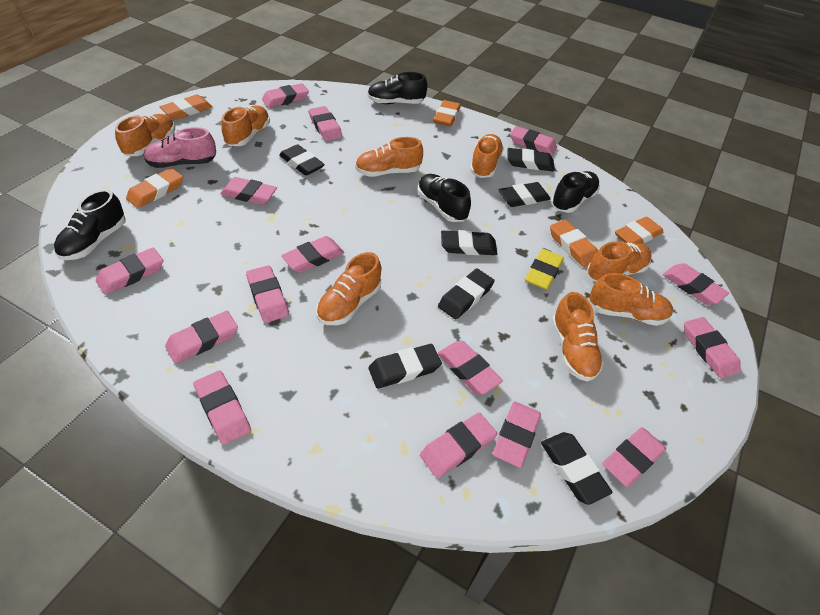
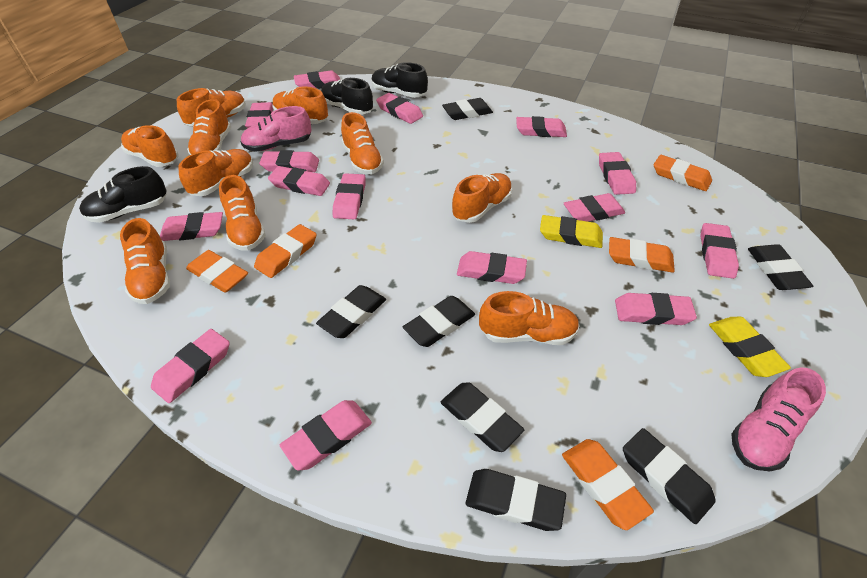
black shoe: [54,190,126,260] [367,72,428,104] [418,174,471,222] [551,171,600,213] = 4 -> [79,166,167,223] [321,78,373,115] [371,62,428,98] = 3
orange shoe: [115,114,175,156] [221,105,270,146] [316,252,381,325] [355,137,423,177] [470,134,504,178] [551,292,604,382] [587,241,652,282] [589,273,673,326] = 8 -> [120,218,170,304] [121,125,178,167] [177,88,246,127] [178,149,253,196] [187,99,231,155] [219,175,266,251] [272,86,328,124] [341,112,384,174] [452,173,512,223] [479,291,580,345] = 10
pink shoe: [144,127,216,168] = 1 -> [240,106,311,152] [731,367,826,471] = 2
yellow eraser: [525,249,564,290] = 1 -> [540,215,603,248] [709,317,791,377] = 2

